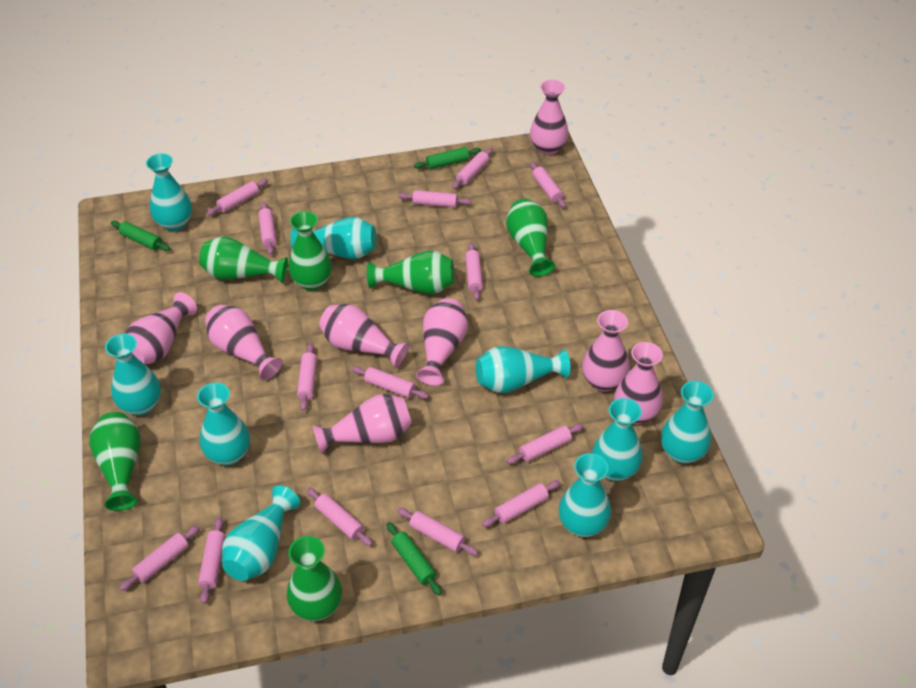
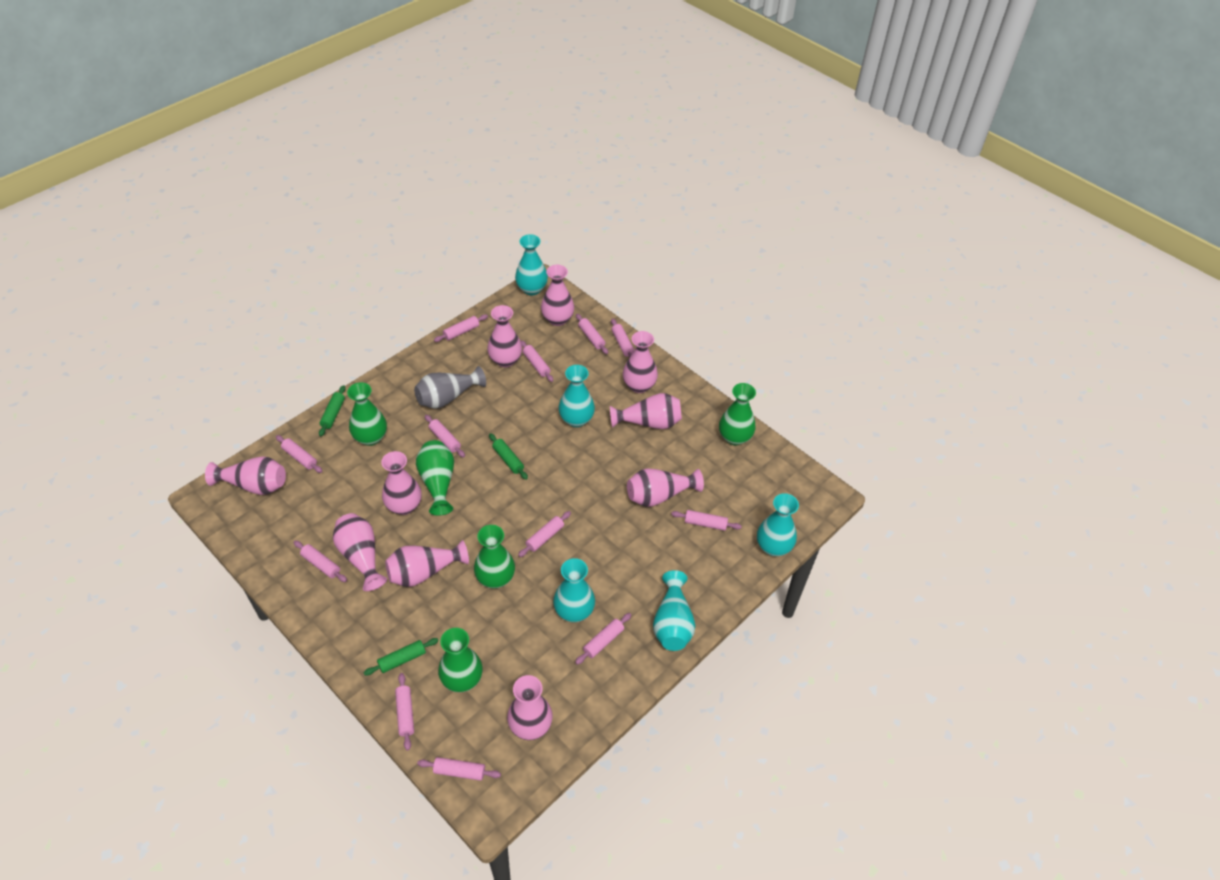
green vase: [89,412,141,511] [199,237,288,283] [287,536,342,621] [288,211,332,291] [367,250,454,294] [506,198,555,277] = 6 -> [347,382,387,446] [416,440,454,516] [438,628,483,692] [474,525,515,588] [719,383,756,445] = 5
grey vase: none = 0 -> [414,366,486,409] = 1
pink rolling pin: [120,525,200,591] [198,517,226,604] [207,179,268,215] [258,202,277,255] [297,343,317,411] [307,488,373,546] [352,366,429,399] [397,508,478,556] [398,190,472,208] [452,148,493,189] [465,243,483,300] [482,480,560,527] [507,424,584,464] [530,162,566,208] = 14 -> [276,435,322,473] [294,541,347,582] [395,673,414,750] [417,757,501,781] [425,415,465,457] [434,315,488,342] [518,511,571,557] [520,340,553,382] [575,613,631,665] [576,314,608,354] [611,319,634,358] [671,510,742,531] = 12
pink vase: [125,292,197,364] [205,305,283,381] [312,394,412,454] [319,304,409,368] [416,298,468,386] [530,80,569,155] [582,310,630,392] [614,342,663,424] = 8 -> [205,456,286,495] [333,513,387,591] [381,451,422,515] [385,540,469,587] [487,305,522,367] [507,675,553,740] [541,265,574,326] [610,393,682,429] [623,331,658,393] [627,468,704,507] = 10
turquoise vase: [105,334,161,416] [146,153,192,231] [197,383,250,465] [222,486,300,581] [290,217,376,259] [475,346,570,393] [559,453,611,537] [592,398,643,481] [661,381,713,464] = 9 -> [515,234,548,295] [553,558,595,622] [559,365,595,427] [653,570,695,651] [757,493,799,556] = 5

